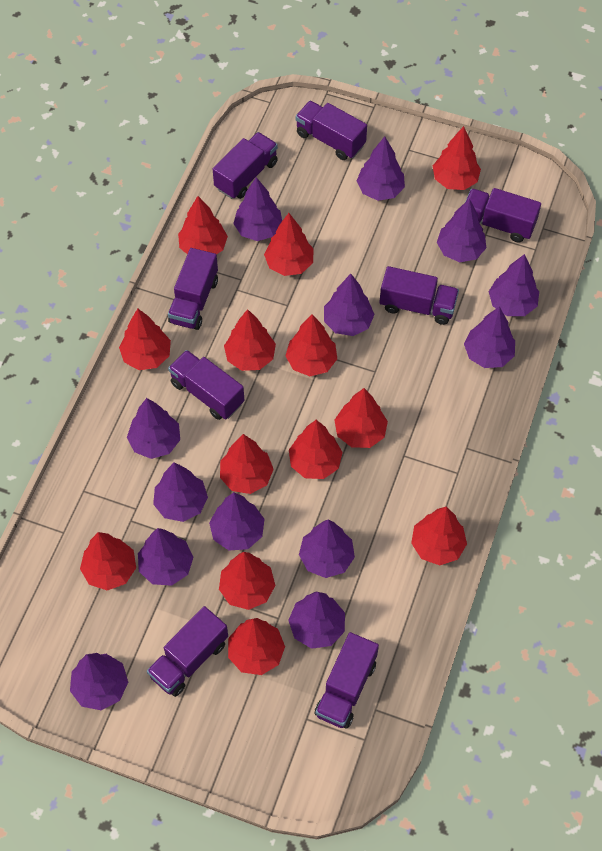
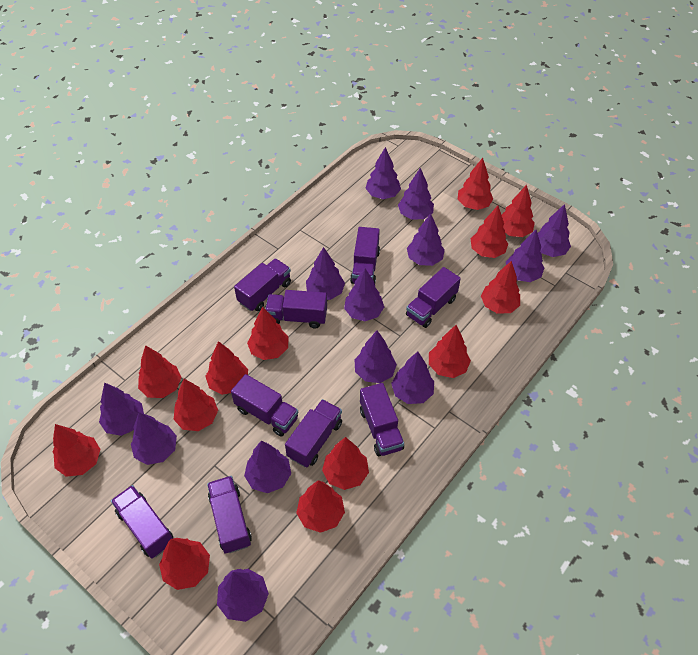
purple truck: [147,606,228,697] [168,248,218,330] [168,350,244,420] [213,132,278,199] [295,101,367,160] [315,632,379,729] [379,266,459,325] [465,188,541,243] = 8 -> [111,485,173,559] [207,476,252,554] [231,374,299,437] [234,258,291,311] [266,290,327,329] [285,399,342,467] [350,227,380,284] [360,383,404,456] [406,267,461,328] = 9

